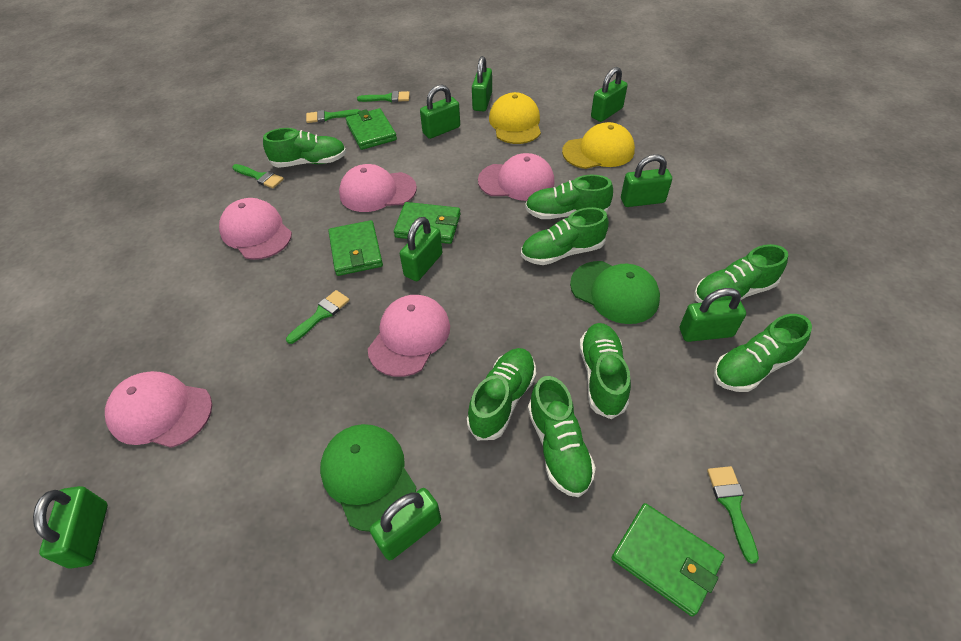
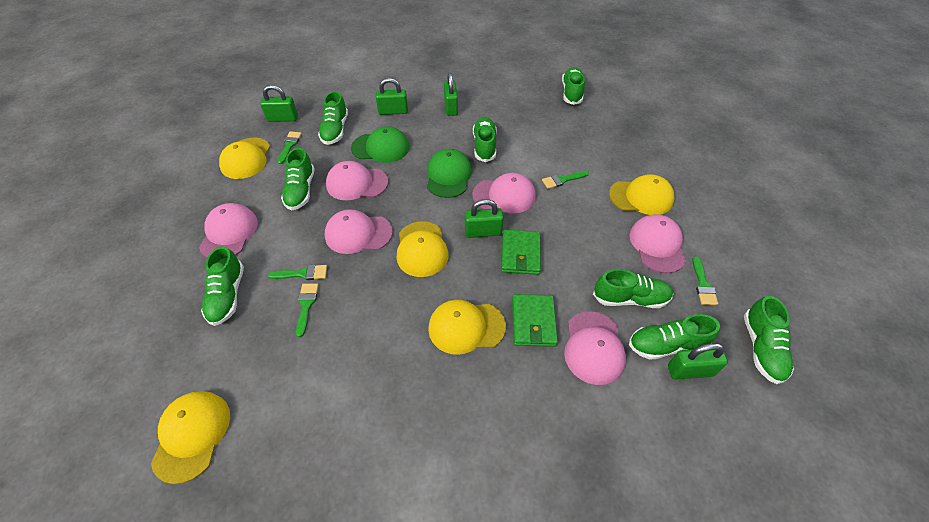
green padlock: [33,486,108,569] [370,488,441,560] [400,217,442,281] [420,85,460,139] [472,56,492,111] [591,67,627,122] [621,154,672,207] [680,288,746,342] = 8 -> [260,85,298,122] [376,78,408,115] [444,72,458,116] [465,199,503,238] [668,343,728,379] = 5
green wallet: [328,220,383,276] [346,108,397,150] [394,202,460,244] [612,503,725,617] = 4 -> [501,229,541,275] [512,294,558,347] = 2
pink cap: [105,371,212,448] [219,198,292,260] [339,164,417,212] [368,295,450,377] [478,153,555,201] = 5 -> [199,203,258,258] [325,209,393,254] [326,161,388,200] [472,173,536,214] [564,311,626,385] [629,214,686,273] = 6
yellow cap: [489,92,541,144] [562,122,635,169] = 2 -> [151,391,230,484] [219,138,270,179] [397,221,449,277] [428,299,506,355] [609,174,675,215] = 5

